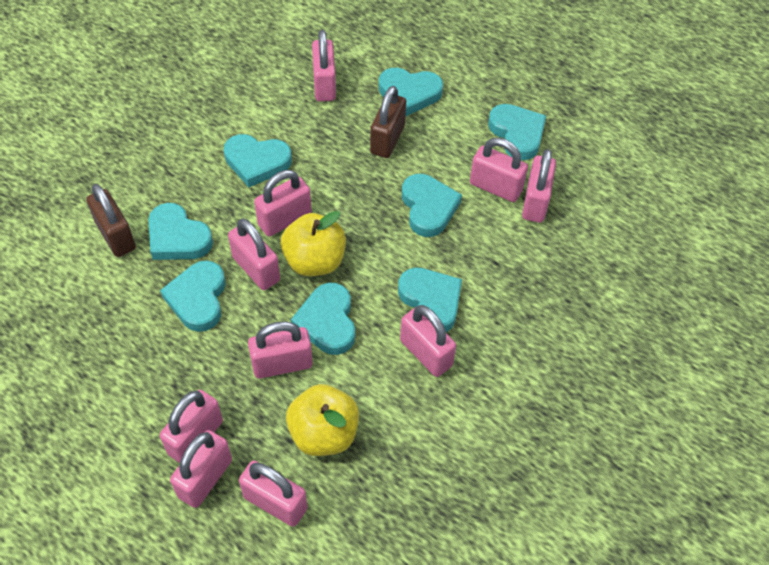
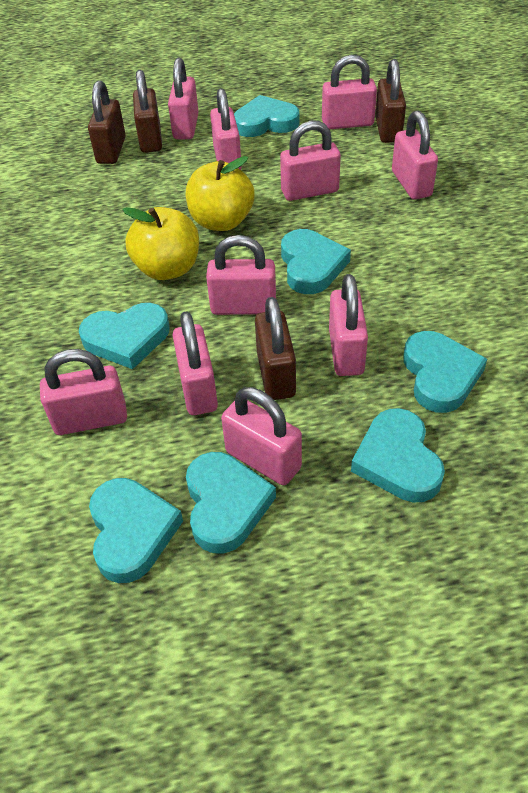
brown padlock: [86,184,136,257] [370,86,406,158] = 2 -> [88,81,126,164] [133,70,162,153] [255,297,296,400] [375,59,406,143] = 4
turquoise heart: [149,203,213,260] [160,260,226,332] [224,134,292,187] [291,283,355,355] [379,68,443,116] [398,268,462,332] [402,174,462,237] [488,104,546,160] = 8 -> [79,303,170,369] [89,478,183,583] [186,452,276,553] [234,95,299,137] [281,229,351,294] [351,408,445,503] [403,331,487,413] = 7

